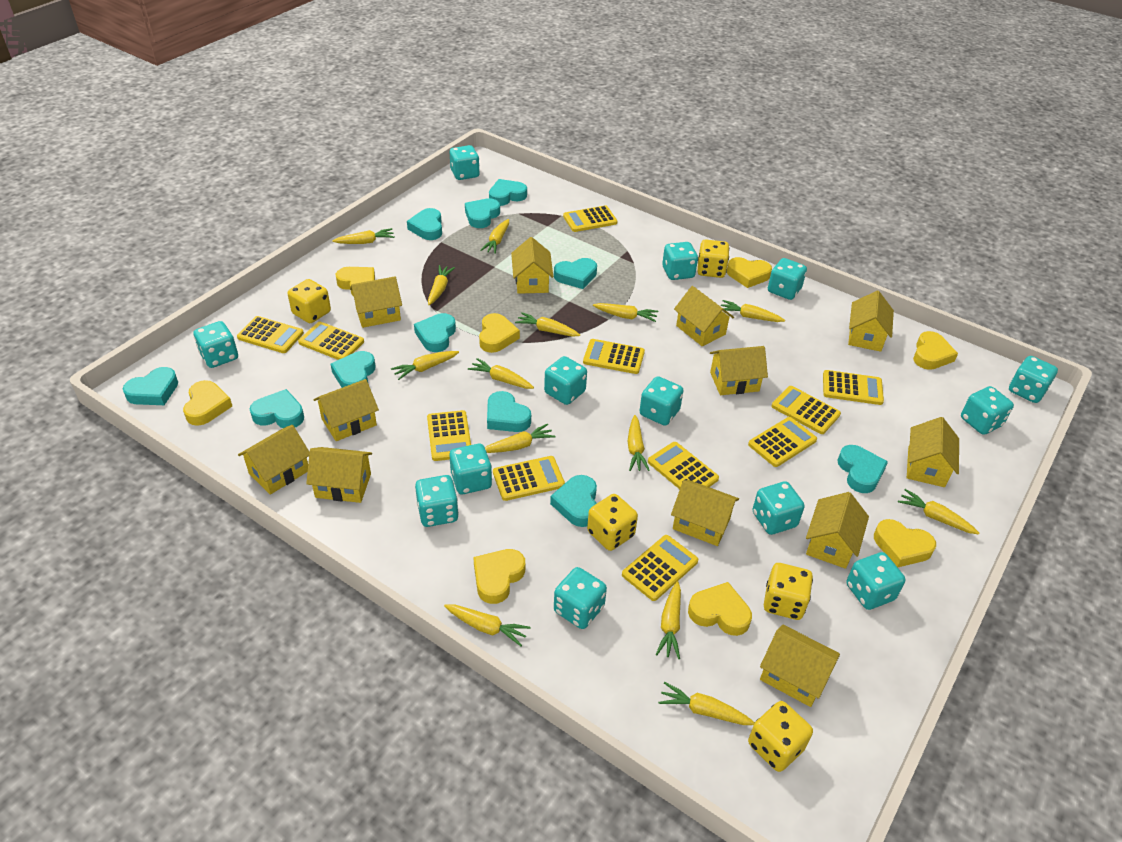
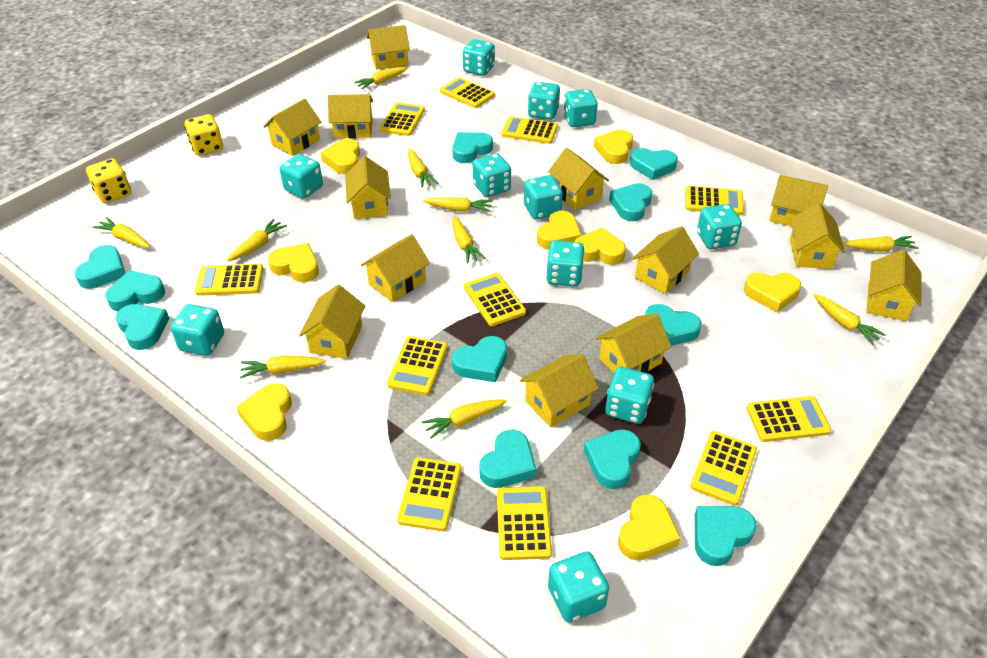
turquoise dice: [194,321,238,368] [415,475,459,527] [449,444,492,494] [450,145,480,180] [544,356,587,405] [554,567,607,629] [640,376,684,426] [662,242,698,280] [752,481,805,535] [768,258,807,300] [846,552,905,610] [961,386,1014,435] [1009,356,1058,403] = 13 -> [171,304,224,356] [279,154,323,199] [463,39,495,76] [473,153,511,197] [524,175,563,220] [528,82,560,120] [547,240,585,287] [548,551,609,622] [563,89,598,127] [605,367,654,424] [697,204,742,249] = 11
yellow carrot: [332,228,395,244] [391,351,459,380] [428,265,455,305] [444,604,531,646] [468,358,534,389] [480,219,509,254] [485,424,556,453] [515,312,580,337] [593,303,659,322] [628,415,650,471] [656,581,681,659] [658,682,755,725] [721,300,785,322] [898,489,979,534] = 14 -> [93,217,150,248] [227,219,287,262] [240,355,326,378] [354,67,408,89] [408,149,438,188] [422,399,507,439] [423,197,493,212] [452,216,485,263] [814,294,885,345] [843,236,918,252] = 10
yellow dice: [288,279,331,323] [587,494,638,551] [697,240,729,278] [748,701,813,772] [764,563,813,620] = 5 -> [86,158,131,203] [185,114,223,156] = 2
yellow house: [238,425,310,495] [306,447,372,503] [313,379,379,441] [350,277,402,328] [511,237,553,294] [671,480,739,546] [674,286,734,346] [710,346,768,395] [760,625,840,707] [806,492,869,569] [848,291,894,352] [907,417,959,487] = 12 -> [263,99,321,156] [299,285,365,359] [328,94,373,138] [345,156,391,219] [361,234,430,302] [367,25,410,69] [520,354,599,428] [548,148,609,210] [596,313,672,373] [632,226,699,294] [769,175,828,226] [790,203,845,269] [867,250,921,321] = 13

